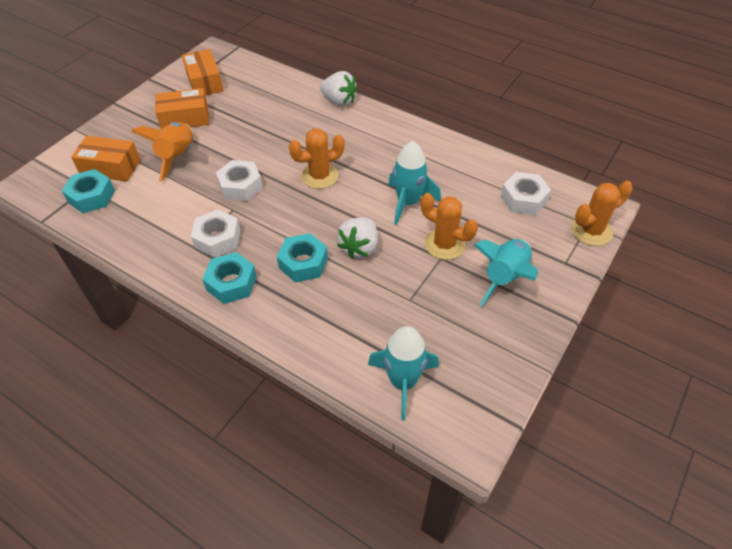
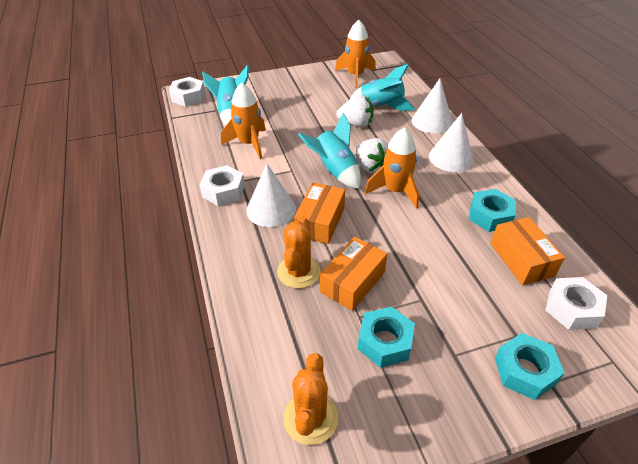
orange cactus: [289,128,345,189] [421,193,478,260] [571,181,633,246] = 3 -> [277,216,321,289] [283,353,338,445] = 2
orange rocket: [131,122,193,182] = 1 -> [221,83,266,159] [335,20,376,88] [365,127,419,209] = 3
white cone: none = 0 -> [246,164,296,227] [412,79,453,133] [429,113,474,172] = 3

